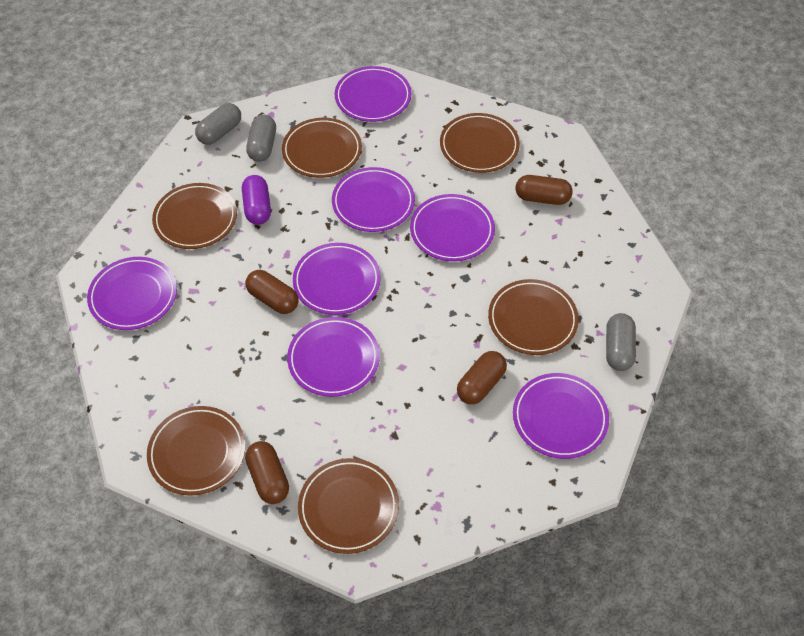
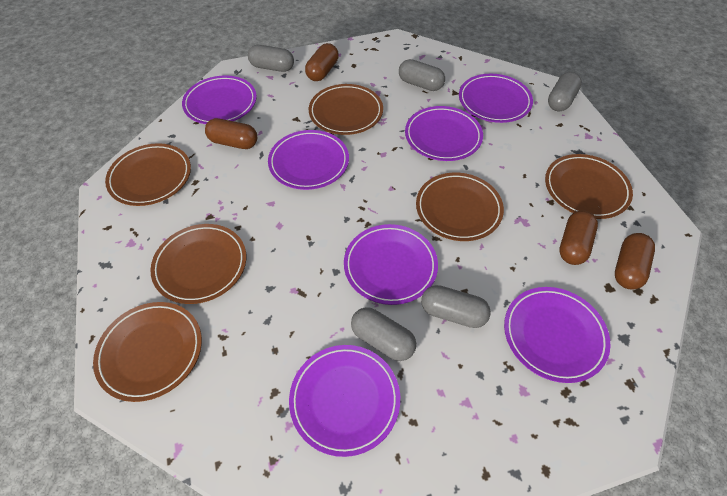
grey capsule: [195,103,241,145] [246,115,276,162] [606,313,636,371] = 3 -> [248,45,294,72] [351,307,416,361] [399,59,445,91] [421,285,491,328] [548,72,582,111] = 5
purple capsule: [242,175,271,225] = 1 -> none = 0

